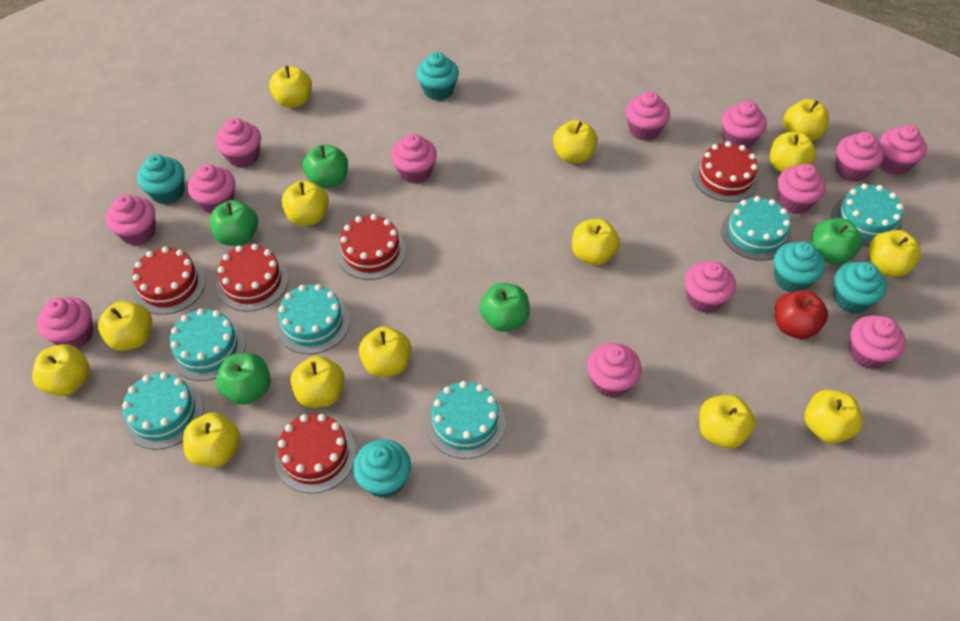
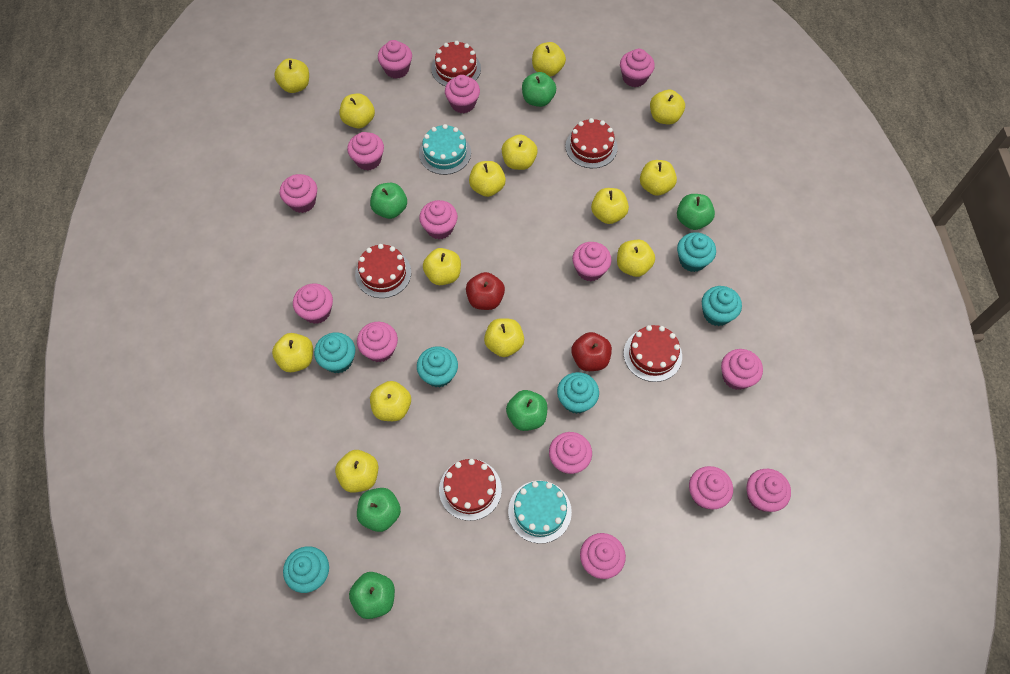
green apple: [210,200,258,246] [216,353,271,405] [303,144,348,189] [479,283,530,332] [812,218,863,265] = 5 -> [349,572,395,619] [357,488,401,532] [370,183,407,219] [506,390,547,431] [522,72,556,107] [677,194,715,230] = 6
pink cupcake: [37,297,93,348] [106,195,156,246] [188,164,235,214] [215,118,261,168] [391,134,437,183] [587,343,642,398] [626,91,670,141] [685,261,736,313] [722,101,767,149] [778,164,826,214] [835,132,884,182] [849,315,906,369] [879,125,927,175] = 13 -> [280,174,317,213] [293,284,333,324] [347,132,384,171] [357,322,398,362] [378,40,412,79] [419,200,458,239] [445,75,480,113] [549,432,592,474] [572,242,612,281] [580,533,626,579] [620,49,655,87] [689,466,733,509] [721,349,763,390] [747,469,791,512] = 14
red apple: [775,290,828,339] = 1 -> [466,272,505,310] [571,332,612,371] = 2
turquoise cake: [122,372,204,450] [169,309,246,381] [276,284,350,354] [426,381,505,459] [721,196,791,261] [832,184,904,247] = 6 -> [419,124,471,175] [508,481,572,544] = 2
turquoise cupcake: [137,154,185,205] [353,439,411,498] [416,52,459,101] [774,241,825,292] [833,262,887,314] = 5 -> [283,546,329,593] [314,332,355,373] [417,346,458,388] [557,372,599,414] [677,232,716,272] [702,286,742,326] = 6

